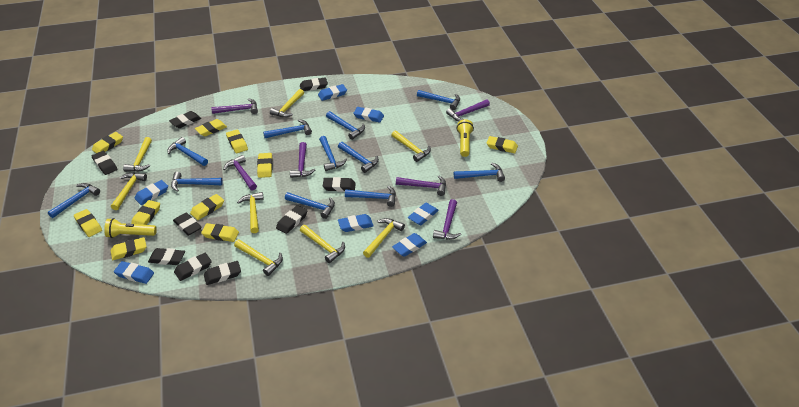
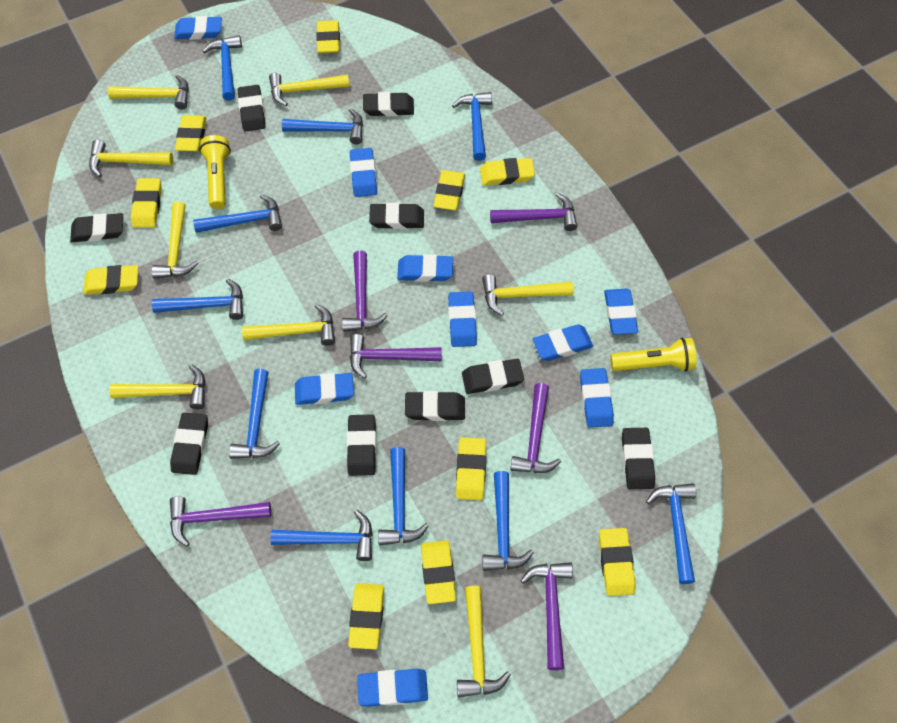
blue eraser: [114,261,154,284] [135,180,168,205] [318,84,347,101] [338,214,374,232] [353,107,384,123] [392,233,427,257] [408,203,439,225] = 7 -> [174,16,222,40] [295,373,354,405] [350,148,377,197] [357,669,428,707] [397,254,453,282] [448,291,477,347] [533,324,593,361] [580,368,614,428] [604,289,638,335] = 9
blue hammer: [48,183,100,218] [167,137,208,166] [171,172,223,192] [263,119,312,138] [285,192,335,219] [319,136,347,171] [326,111,365,140] [338,142,379,173] [345,186,396,207] [417,90,460,110] [454,163,505,182] = 11 -> [152,279,243,320] [193,194,282,233] [202,35,242,101] [229,369,280,459] [270,510,373,561] [282,108,363,144] [378,447,429,545] [452,92,492,161] [482,471,534,571] [646,483,696,584] = 10

